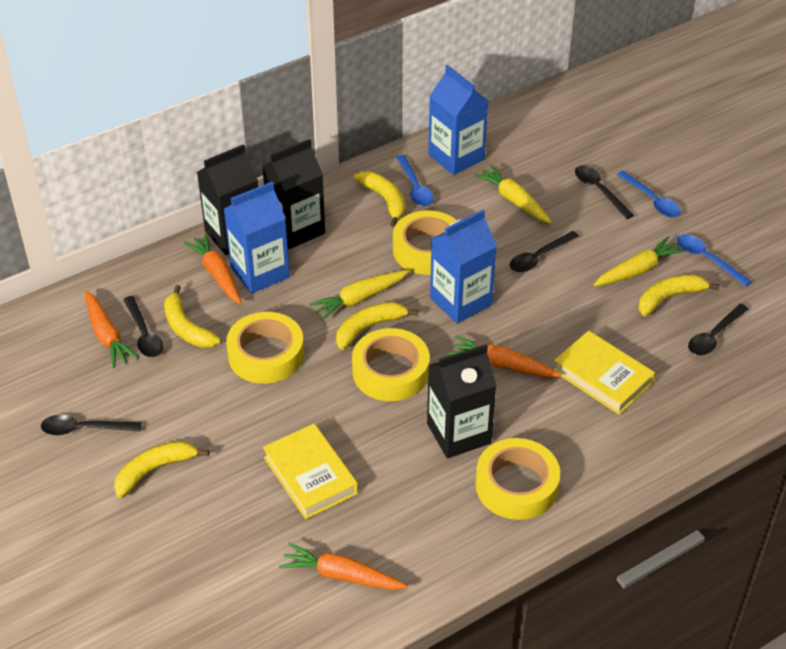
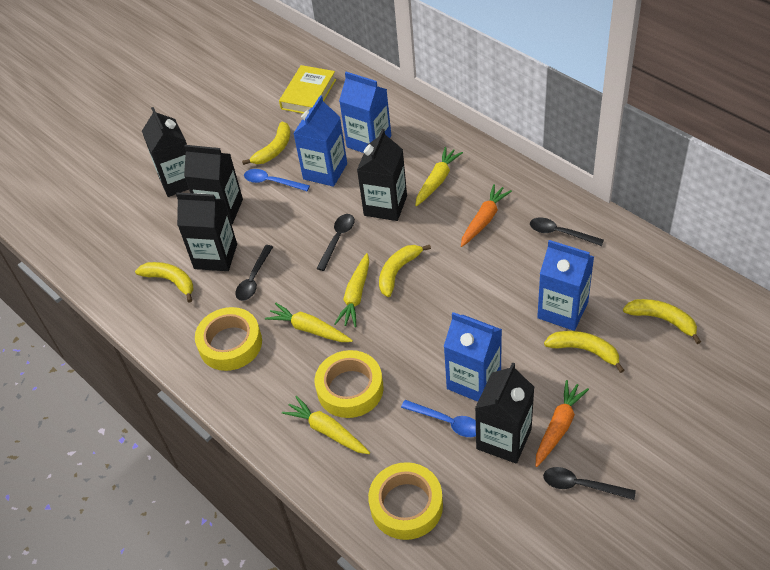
black carton: [197,144,258,255] [262,139,325,249] [427,344,497,458] = 3 -> [142,107,189,197] [176,193,237,271] [184,145,243,224] [357,129,407,221] [475,362,534,463] = 5
black spoon: [41,415,142,435] [123,296,163,357] [510,231,579,273] [575,165,634,219] [688,304,749,355] = 5 -> [235,245,273,301] [316,214,355,271] [530,217,604,246] [543,467,636,500] = 4
blue carton: [224,182,290,294] [428,65,488,175] [430,210,497,324] = 3 -> [293,95,347,187] [339,72,391,153] [443,312,502,402] [537,240,594,331] = 4
blue spoon: [396,155,433,206] [617,171,681,217] [677,234,752,287] = 3 -> [244,169,310,191] [401,400,476,437] = 2
orange carrot: [85,291,139,368] [183,233,242,304] [279,543,408,590] [448,335,561,378] = 4 -> [461,184,512,247] [536,380,589,467] = 2
yellow book: [263,424,358,519] [554,331,655,415] = 2 -> [279,65,336,114] = 1
yellow carrot: [309,270,409,321] [474,165,552,224] [594,237,685,287] = 3 -> [265,303,353,342] [282,396,370,454] [334,253,369,327] [415,147,463,206] = 4
yellow tape: [226,312,304,384] [352,328,430,401] [393,210,457,275] [475,438,560,520] = 4 -> [195,307,262,371] [315,350,384,418] [368,462,443,540] = 3

